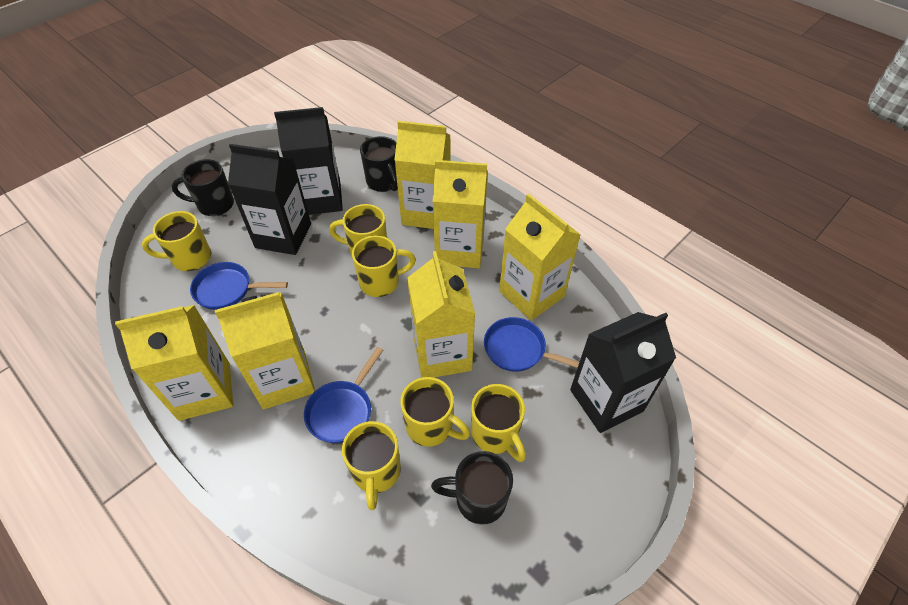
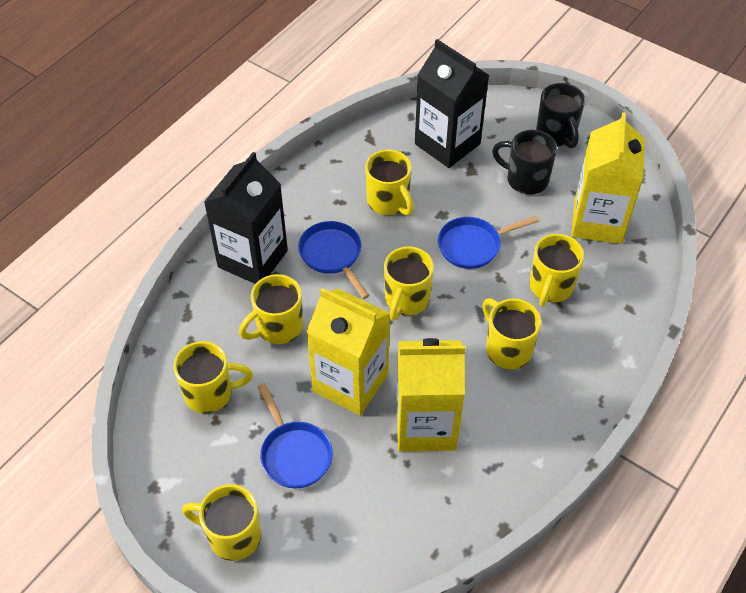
black carton: [228,144,311,255] [274,107,343,215] [570,312,676,433] = 3 -> [204,152,288,284] [415,39,489,168] = 2
black mug: [172,159,234,216] [360,136,398,192] [431,451,513,525] = 3 -> [492,130,557,195] [536,83,585,148] = 2
yellow carton: [115,305,233,421] [215,292,315,410] [394,121,451,229] [407,251,475,378] [433,160,488,268] [499,194,581,321] = 6 -> [306,288,390,416] [396,338,466,451] [571,112,645,244] = 3
yellow mug: [142,211,211,271] [329,204,387,256] [342,421,401,510] [352,235,416,297] [400,377,471,447] [471,384,526,462] = 6 -> [173,341,253,413] [182,484,261,561] [239,274,303,344] [365,150,414,216] [384,246,434,321] [483,298,541,369] [530,234,584,307] = 7

